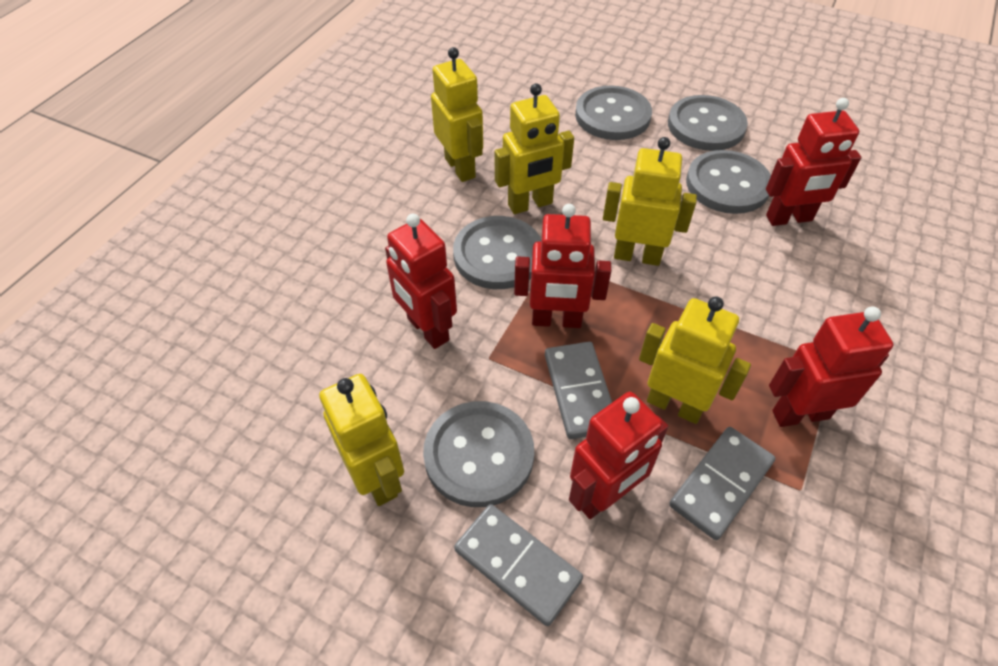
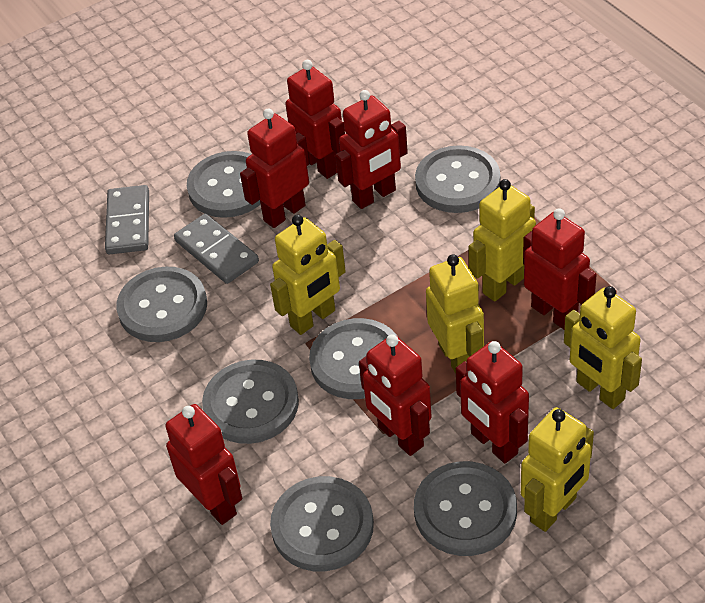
grey button: [423,401,534,507] [453,216,541,289] [575,85,652,140] [668,95,748,151] [686,150,771,214] = 5 -> [117,267,207,342] [187,151,260,218] [202,360,299,444] [270,476,374,571] [309,318,399,399] [414,461,517,556] [415,145,500,213] = 7
grey domino: [454,504,583,626] [545,342,612,439] [669,427,775,540] = 3 -> [105,185,149,254] [174,214,259,284] = 2
red robot: [385,214,457,349] [514,204,611,328] [569,392,668,519] [766,98,862,226] [769,306,894,427] = 5 -> [165,404,242,525] [240,108,309,228] [285,60,345,179] [335,90,408,209] [359,334,432,456] [456,341,529,463] [523,208,596,329] = 7

